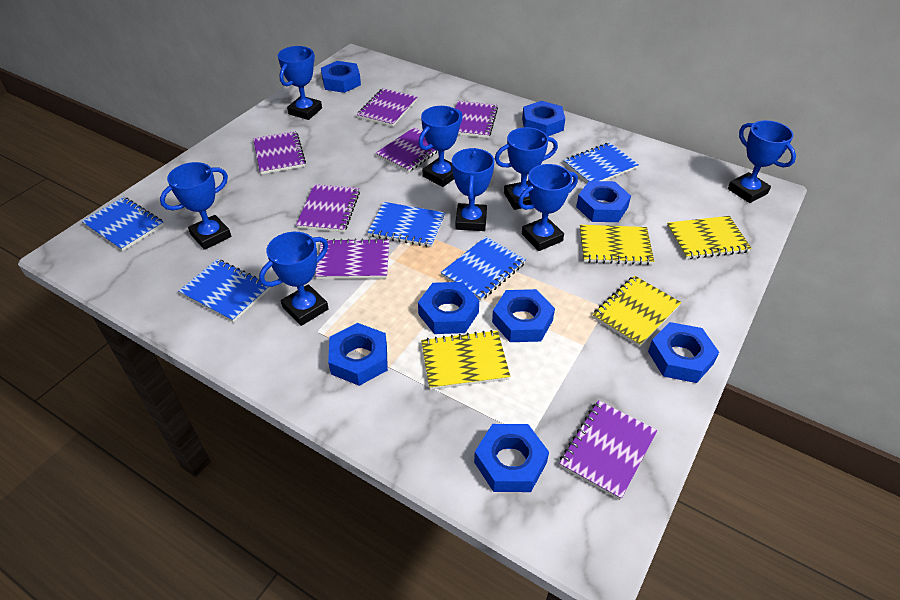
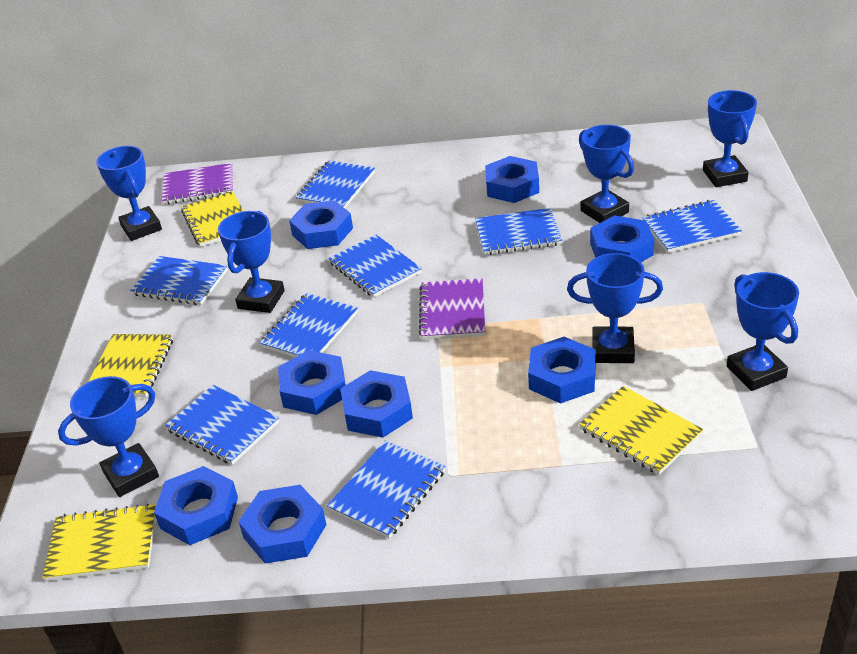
blue notebook: [82,197,164,251] [179,259,271,322] [368,202,445,247] [441,237,526,300] [563,143,639,183] = 5 -> [130,256,228,305] [165,385,279,465] [260,293,358,357] [296,160,375,208] [327,440,445,539] [329,235,422,298] [475,208,562,255] [642,200,742,253] = 8
blue trophy: [160,162,231,250] [259,232,329,326] [278,46,322,120] [418,106,463,187] [452,148,494,231] [495,127,558,210] [518,164,578,251] [728,120,796,203] = 8 -> [58,376,159,497] [96,146,162,241] [218,211,285,313] [567,253,663,363] [579,125,634,223] [703,90,757,187] [727,272,799,391] = 7
purple notebook: [253,131,306,174] [296,184,360,232] [315,238,389,279] [357,88,417,127] [376,127,438,172] [455,101,498,138] [559,400,657,500] = 7 -> [162,163,233,205] [418,278,485,340] = 2

